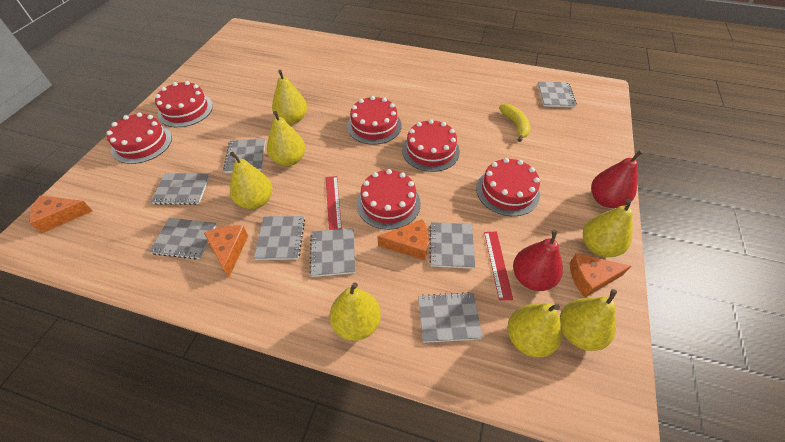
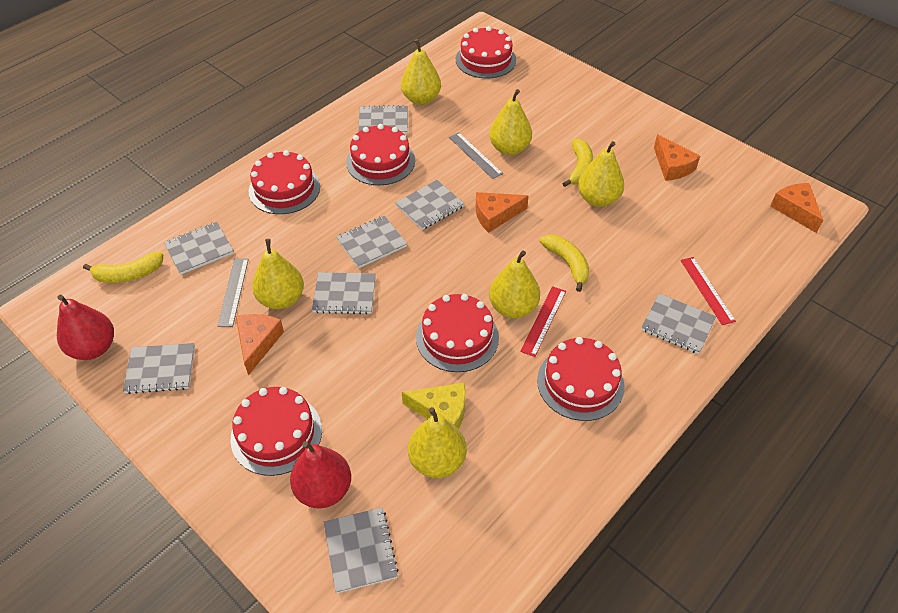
grey ruler: none = 0 -> [218,258,249,327] [449,132,503,179] = 2
yellow banana: [499,104,530,142] = 1 -> [83,252,163,283] [540,234,590,292] [562,139,593,187] = 3
yellow cheese: none = 0 -> [402,383,466,429] = 1
yellow pear: [230,152,272,209] [267,111,305,166] [272,70,307,124] [330,282,381,341] [508,303,562,357] [560,289,617,351] [583,199,633,257] = 7 -> [252,239,304,309] [401,39,441,105] [408,407,467,478] [489,89,532,155] [489,250,540,318] [578,141,624,207] = 6

